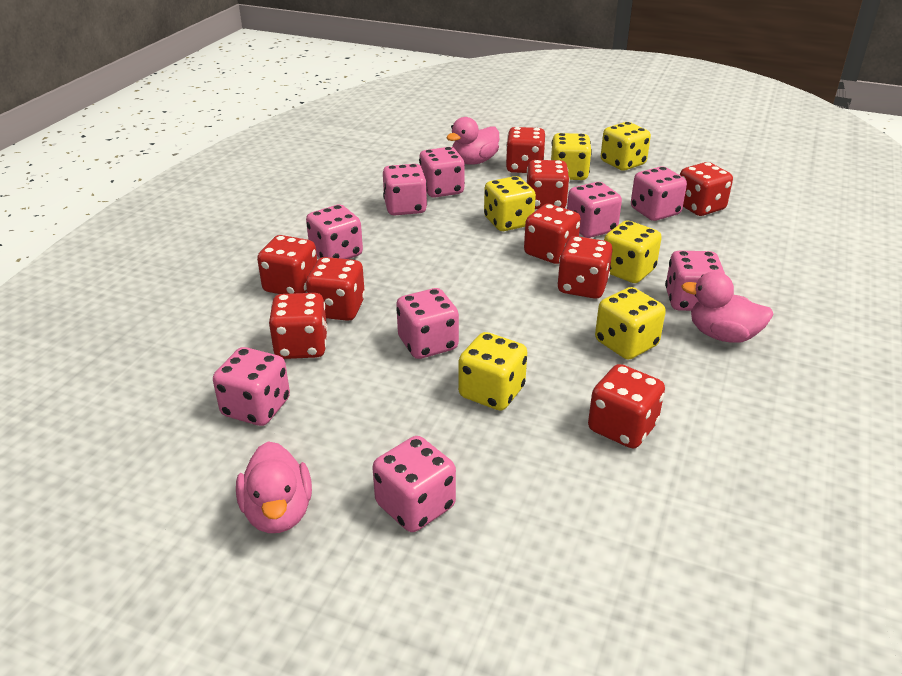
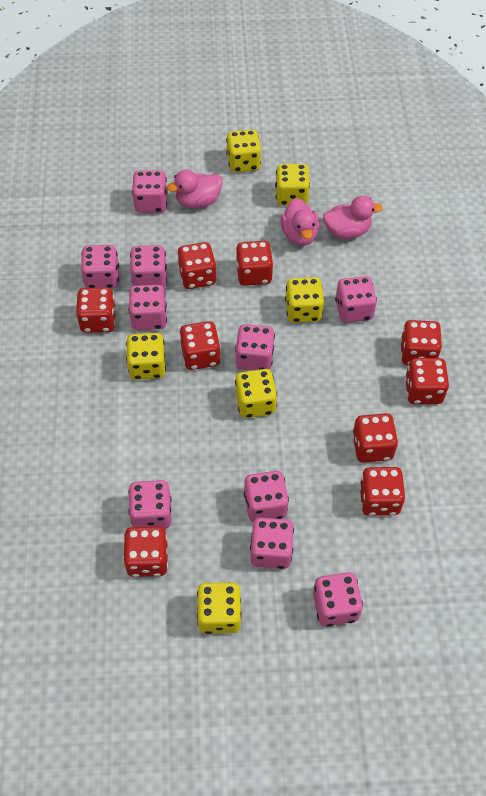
pink dice: [213,347,290,426] [306,205,363,259] [372,436,456,532] [383,164,427,215] [396,288,459,359] [419,147,465,198] [567,182,622,238] [631,166,687,221] [665,251,725,311] = 9 -> [81,245,119,289] [128,480,172,529] [129,285,167,330] [130,245,167,288] [132,170,168,213] [235,324,275,371] [244,471,289,522] [250,518,294,569] [313,572,363,626] [335,276,377,323] = 10

